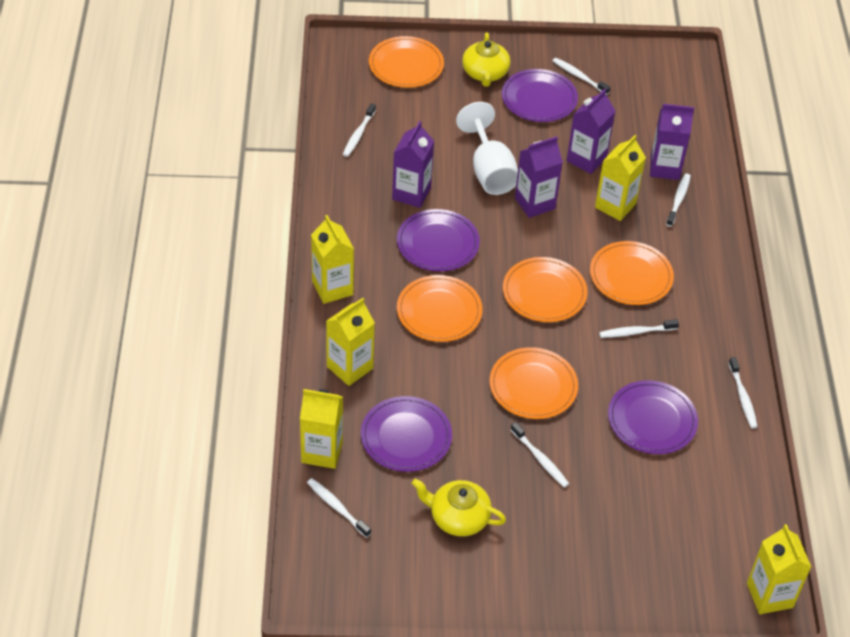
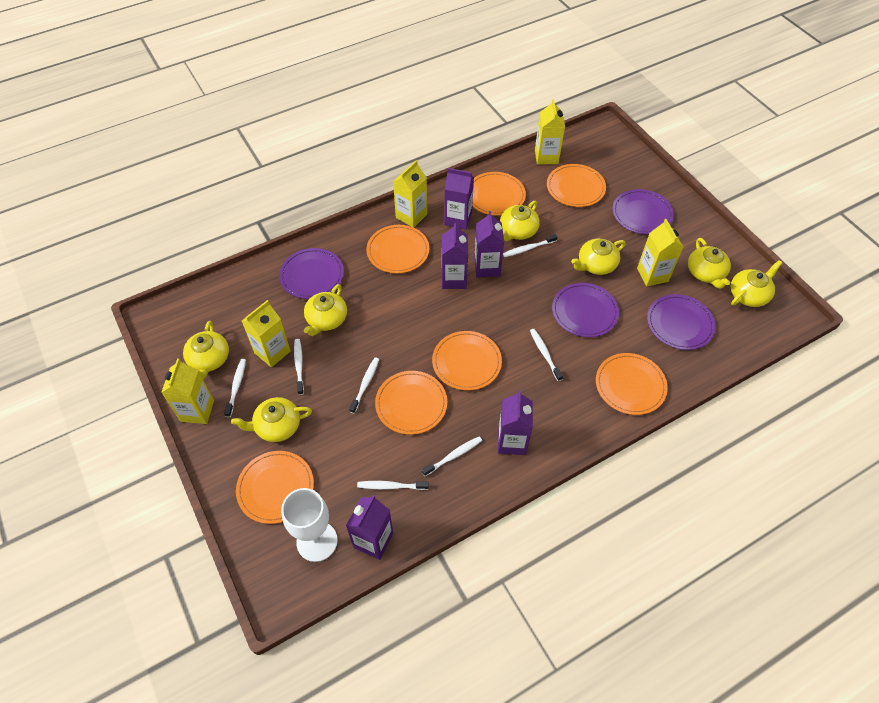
orange plate: [369,36,444,88] [397,275,483,342] [489,347,578,419] [503,257,588,322] [590,241,674,305] = 5 -> [236,451,314,524] [366,225,429,273] [375,371,447,435] [432,331,502,390] [472,172,526,216] [547,164,606,207] [596,353,668,415] = 7
purple carton: [392,121,434,208] [515,136,563,218] [567,89,615,174] [650,104,694,180] = 4 -> [346,495,393,560] [442,223,468,289] [444,168,474,230] [474,211,504,278] [498,390,533,455] = 5
yellow teapot: [412,479,506,536] [462,32,510,87] = 2 -> [183,321,229,379] [231,397,312,442] [304,284,347,336] [500,201,540,241] [571,239,625,275] [688,238,731,289] [731,260,782,307] = 7

